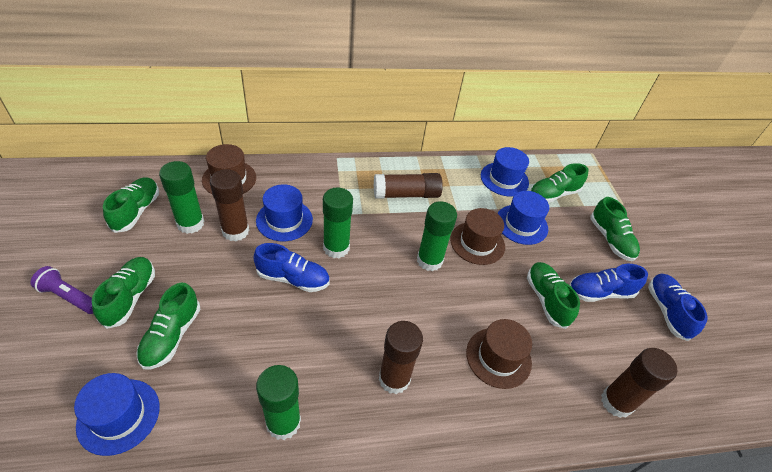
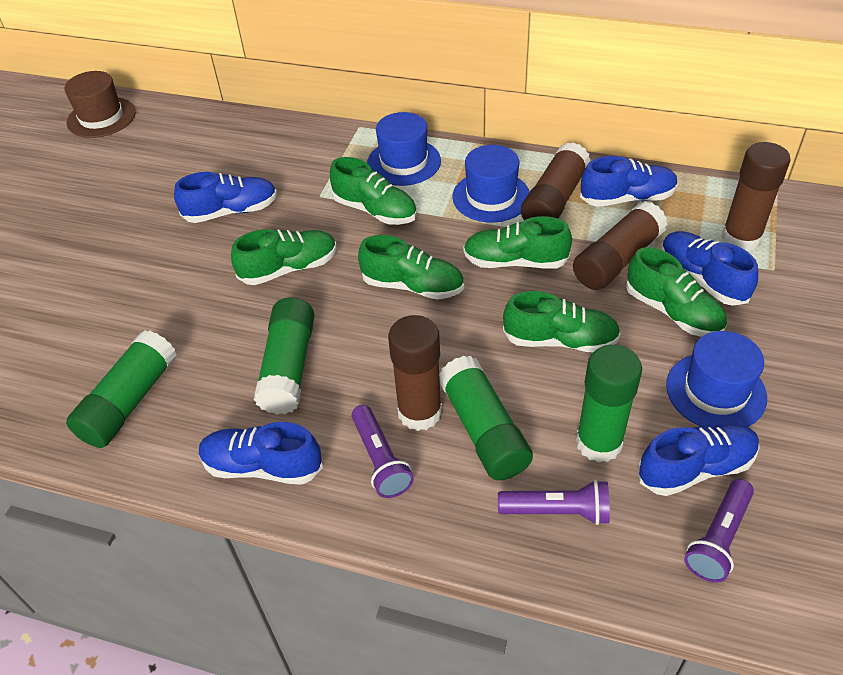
blue hat: [74,373,160,456] [256,184,313,241] [481,147,529,197] [497,191,549,245] = 4 -> [367,112,441,186] [452,145,530,223] [666,331,767,427] = 3
blue shoe: [253,243,330,292] [569,264,648,302] [648,274,708,341] = 3 -> [174,172,277,223] [199,422,323,485] [580,156,678,207] [638,423,760,496] [661,231,758,306] = 5
brown hat: [202,144,256,194] [450,208,505,265] [466,319,532,389] = 3 -> [64,71,136,138] = 1
purple flashlight: [30,266,93,314] = 1 -> [352,405,414,498] [498,480,610,525] [684,479,754,582] = 3

